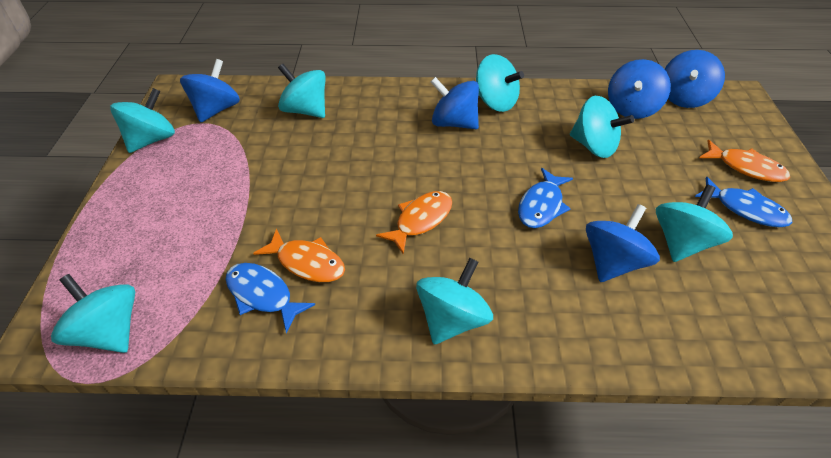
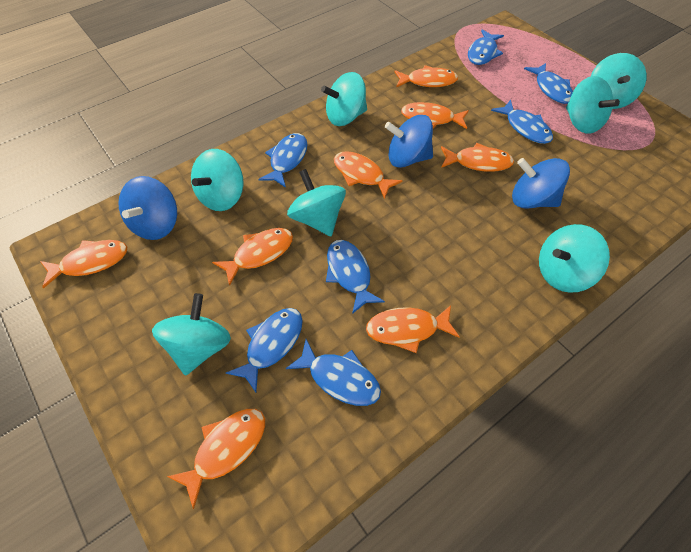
blue fish: [225,263,315,333] [518,168,573,228] [695,177,792,228] = 3 -> [226,308,303,392] [258,133,308,188] [286,339,381,406] [326,240,385,314] [468,30,504,65] [491,100,553,144] [524,63,573,104] = 7
blue spinning top: [180,59,240,123] [431,77,479,129] [586,204,660,282] [608,59,671,119] [665,50,725,108] = 5 -> [118,176,177,240] [385,115,433,168] [512,158,570,209] = 3
orange fish: [253,229,345,282] [376,191,452,254] [700,140,790,182] = 3 -> [40,240,127,289] [167,409,265,509] [212,228,293,286] [334,151,402,199] [366,305,460,353] [394,65,458,87] [401,102,469,129] [441,143,514,172] = 8

